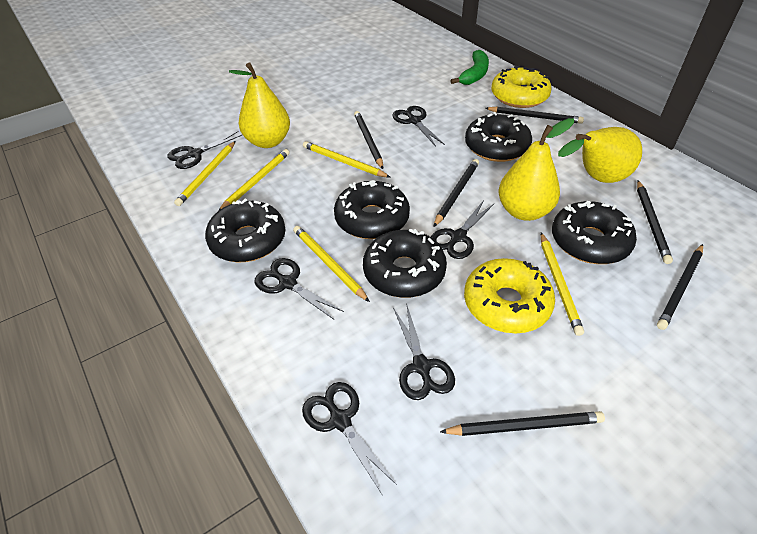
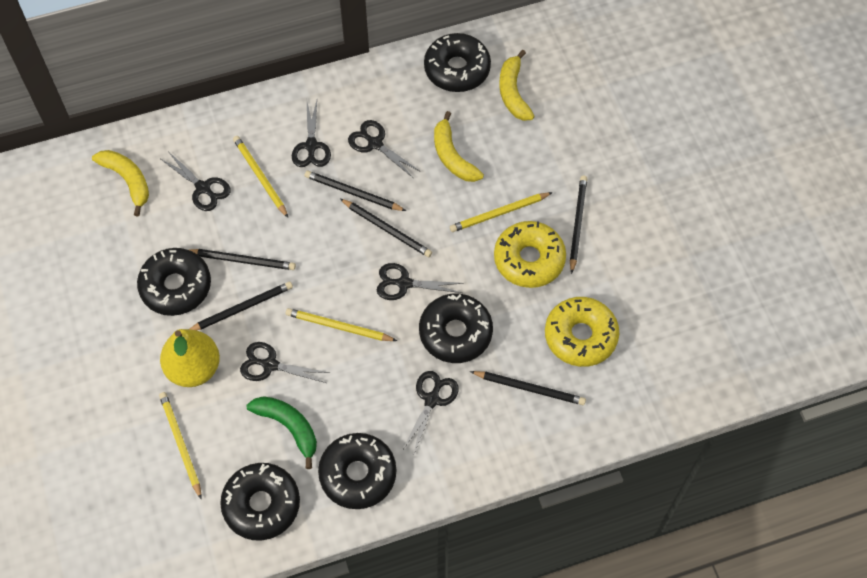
yellow banana: none = 0 -> [92,150,149,216] [434,111,484,182] [499,50,535,121] = 3
yellow pear: [229,63,290,148] [499,118,574,221] [558,127,642,183] = 3 -> [160,329,220,387] = 1
yellow pencil: [174,141,236,206] [218,149,290,211] [293,226,370,302] [303,141,391,178] [541,233,584,336] = 5 -> [159,392,202,499] [233,136,288,218] [286,308,397,341] [450,192,553,232] = 4

